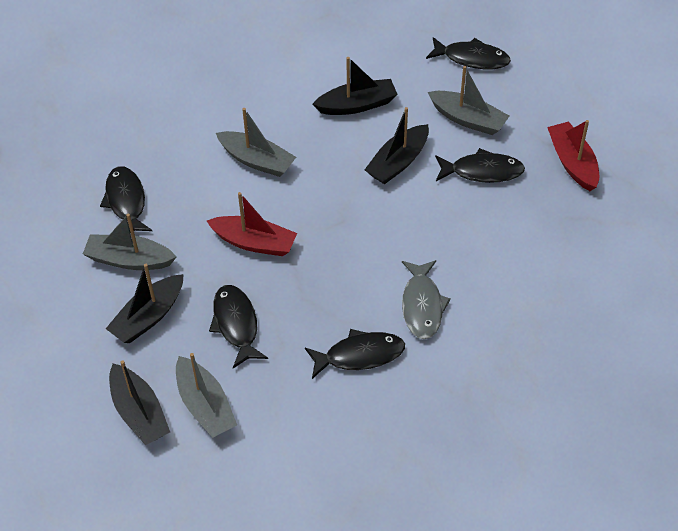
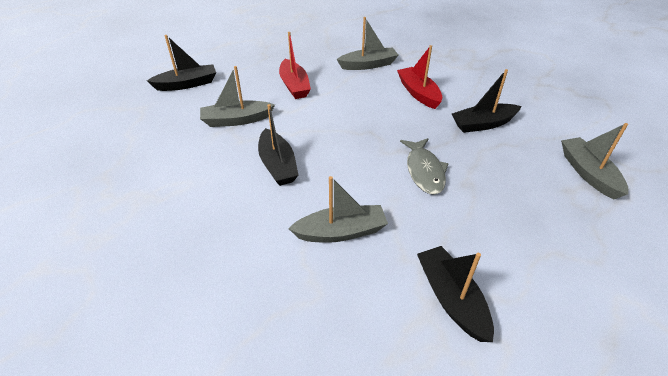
black fish: [100,166,152,233] [209,285,268,368] [305,329,405,379] [426,37,511,69] [435,148,525,183] = 5 -> none = 0

